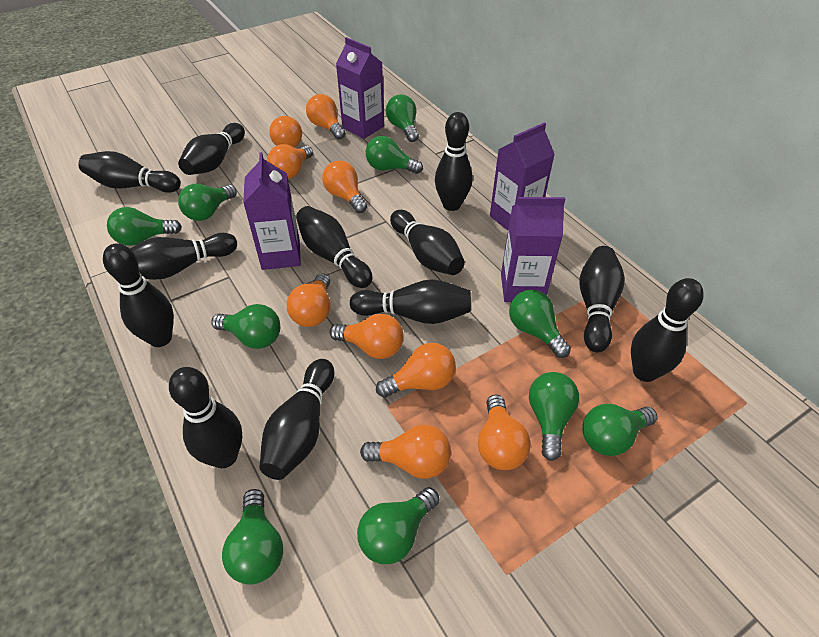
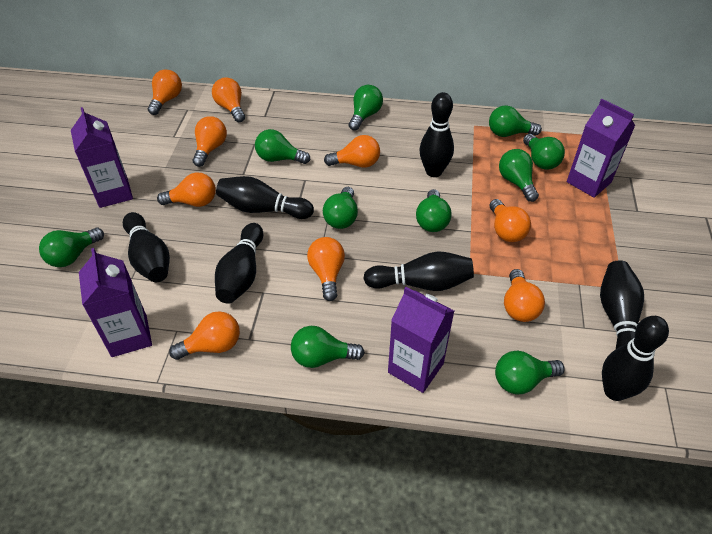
black bowling pin: [78,151,181,193] [103,244,174,347] [130,233,237,280] [169,367,242,468] [178,123,245,175] [259,359,334,480] [296,206,373,288] [350,279,471,324] [390,210,465,275] [435,112,473,211] [579,246,625,353] [631,278,704,382] = 12 -> [123,212,170,282] [215,223,263,304] [216,176,314,219] [363,251,474,291] [420,92,454,177] [600,260,644,349] [602,316,669,401] = 7

